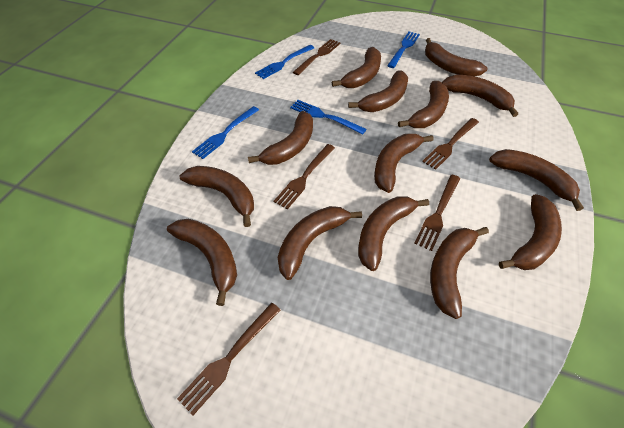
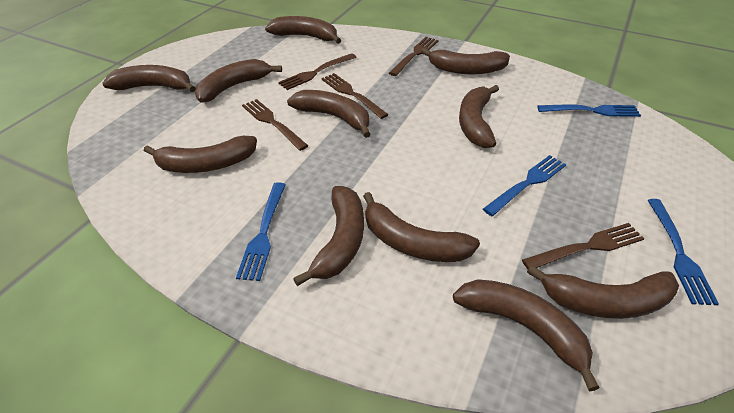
brown banana: [167,219,237,306] [180,166,254,227] [248,111,313,165] [278,206,362,280] [332,47,381,88] [348,70,408,112] [358,196,429,271] [374,134,433,193] [398,81,449,128] [425,38,487,77] [430,227,489,319] [442,75,518,117] [489,149,584,211] [499,194,562,270] = 14 -> [102,65,195,92] [144,136,257,173] [195,59,282,103] [265,16,341,44] [287,90,371,138] [293,186,364,286] [363,192,480,262] [421,48,510,74] [453,279,600,391] [459,85,499,148] [527,265,679,319] = 11

